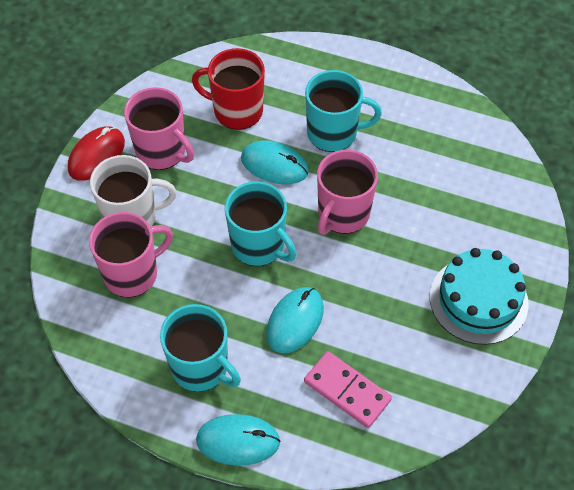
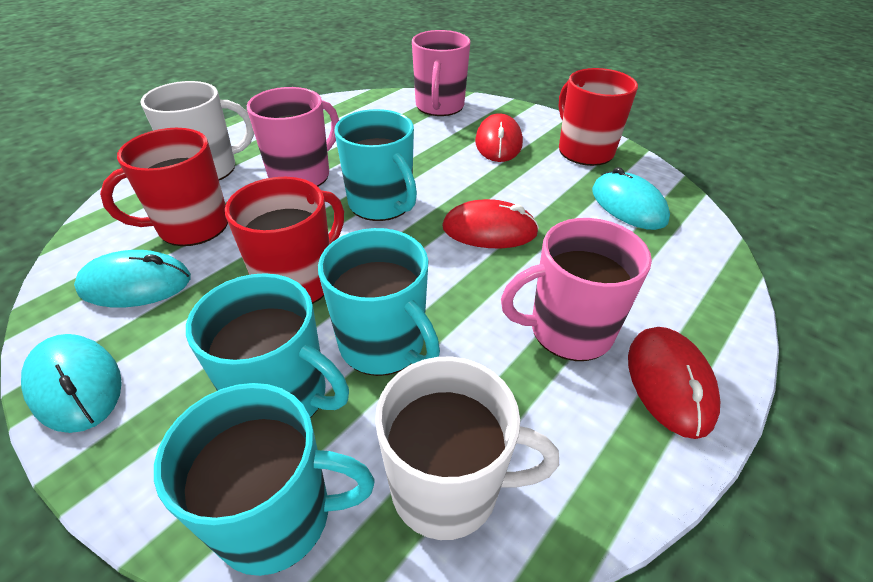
pink domino: [304,351,392,428] = 1 -> none = 0
red mouse: [68,126,125,181] = 1 -> [442,199,539,248] [475,113,523,162] [628,327,720,439] = 3
red mug: [192,48,265,130] = 1 -> [100,128,228,246] [225,177,344,304] [559,68,638,166] = 3
turquoise cake: [430,248,529,345] = 1 -> none = 0
turquoise mug: [160,304,241,391] [225,181,297,266] [305,70,382,152] = 3 -> [154,383,375,576] [186,273,349,418] [318,228,440,376] [334,109,417,221] = 4
white mug: [90,155,177,227] = 1 -> [140,81,254,180] [375,357,559,540] = 2

